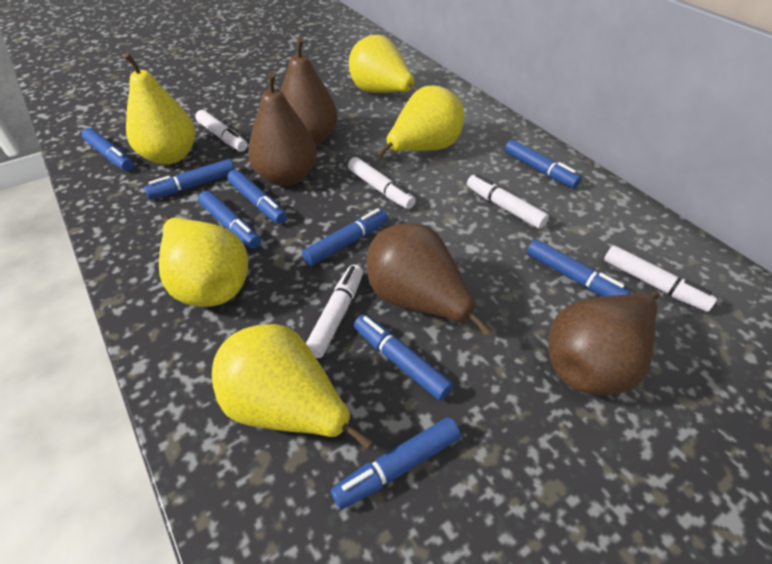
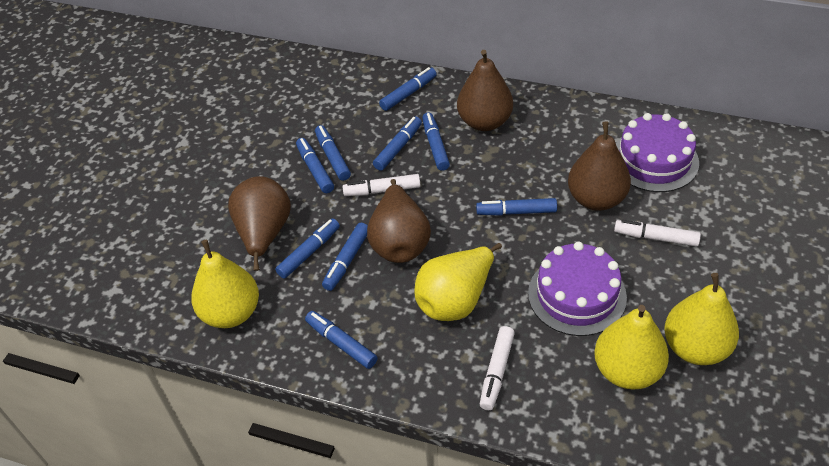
purple cake: none = 0 -> [528,242,627,336] [616,113,699,192] = 2
white marker: [195,110,248,152] [306,265,363,358] [348,157,416,209] [467,174,549,229] [604,246,717,312] = 5 -> [343,174,420,196] [480,326,515,410] [614,220,701,247] = 3
yellow pear: [123,53,195,165] [159,217,248,307] [212,324,372,449] [349,35,419,93] [377,85,464,158] = 5 -> [191,240,259,328] [414,243,502,321] [594,305,669,390] [664,273,739,365] = 4

